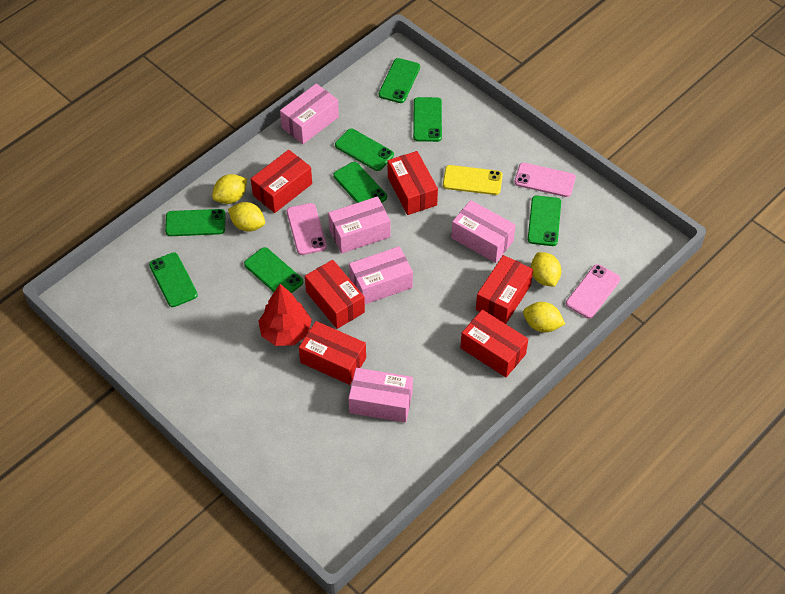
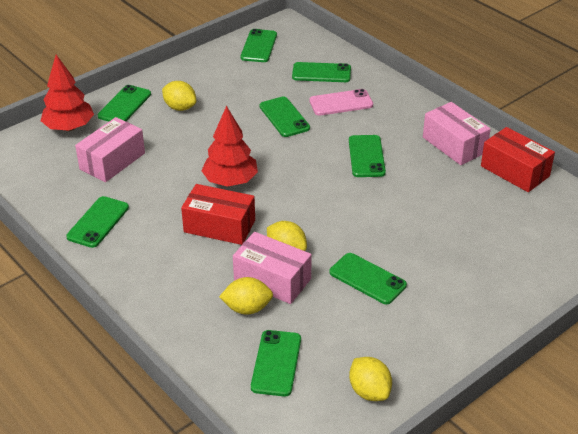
pink box: [280,83,339,144] [328,196,390,254] [348,368,413,423] [349,246,413,304] [451,200,516,263] = 5 -> [75,117,145,182] [233,232,312,304] [423,102,491,165] = 3
pink phone: [287,203,327,255] [514,163,576,197] [566,264,620,318] = 3 -> [309,89,373,116] = 1
red box: [251,150,312,213] [299,321,366,385] [305,260,365,329] [388,151,438,215] [460,310,528,377] [476,255,533,324] = 6 -> [181,184,255,245] [481,127,555,192] = 2
red tree: [258,284,312,346] = 1 -> [41,55,94,131] [201,106,258,187] = 2
yellow phone: [443,165,503,195] = 1 -> none = 0

